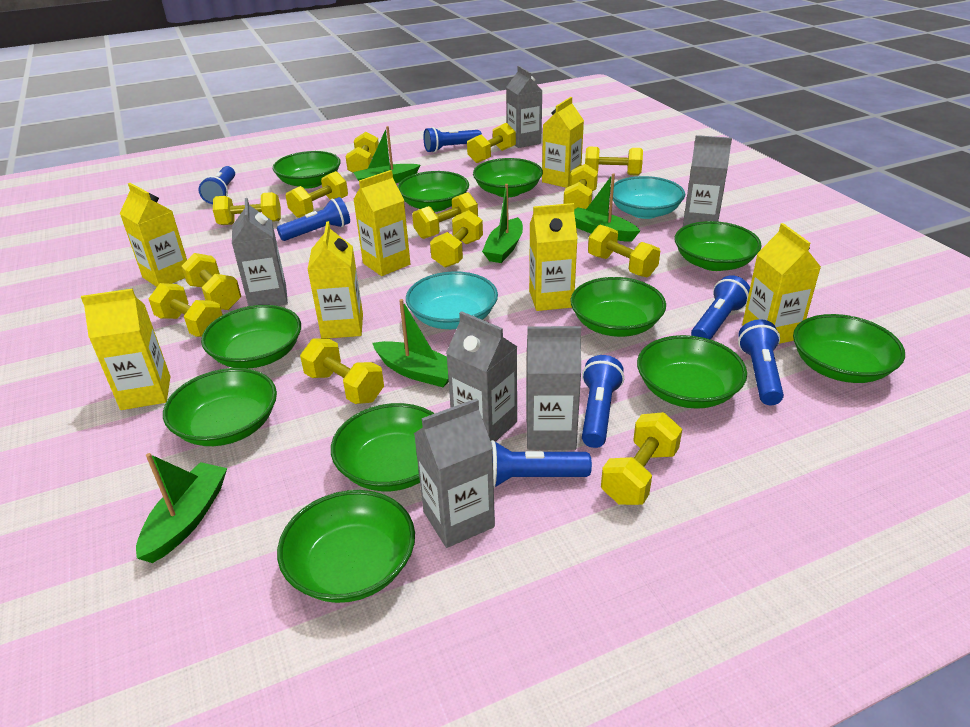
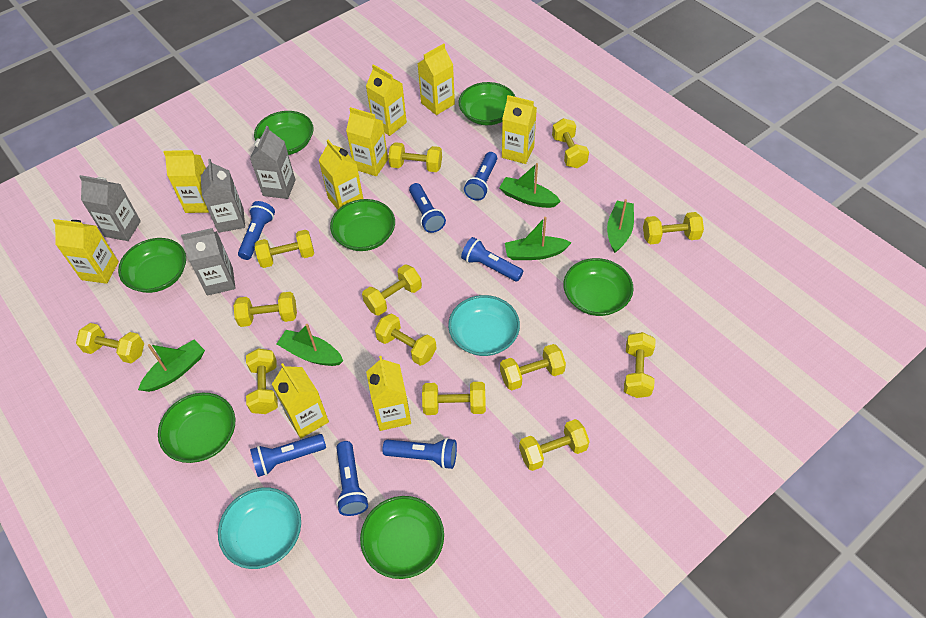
green bowl: [163,368,277,446] [201,305,301,369] [273,151,341,189] [277,490,415,603] [331,403,435,491] [398,171,469,212] [473,158,543,197] [570,277,666,337] [637,335,747,409] [675,221,762,271] [793,314,905,383] = 11 -> [118,238,186,293] [158,393,235,463] [254,111,313,155] [330,199,395,251] [360,496,444,579] [458,82,515,125] [563,258,634,316] = 7
grey carton: [232,198,288,306] [414,398,495,548] [446,311,517,442] [506,66,542,148] [526,326,581,450] [683,135,732,227] = 6 -> [79,175,141,241] [181,228,236,295] [201,159,245,233] [250,126,295,199] = 4
yellow carton: [81,288,170,410] [119,183,187,287] [307,221,363,339] [353,170,410,276] [529,203,578,311] [542,97,584,188] [742,223,821,344] = 7 -> [53,219,119,284] [163,150,209,213] [272,363,329,438] [319,140,363,210] [346,107,388,176] [366,64,407,136] [366,356,411,431] [418,44,455,115] [502,95,537,164] = 9

